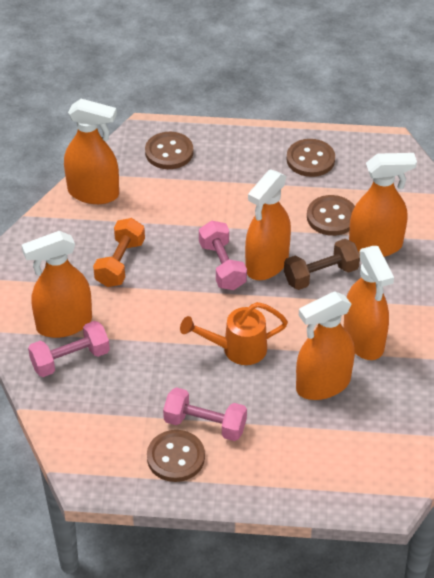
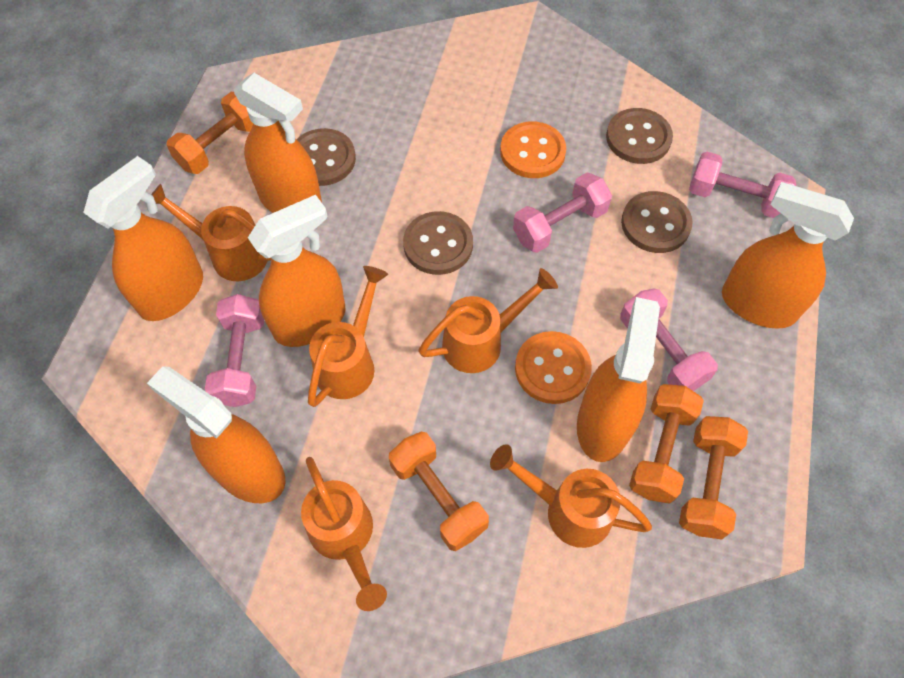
brown dumbbell: [284,239,360,290] = 1 -> none = 0
orange button: none = 0 -> [500,121,566,178] [515,331,592,404] = 2
orange dumbbell: [93,218,145,287] = 1 -> [167,92,253,174] [389,432,489,551] [629,384,704,504] [679,416,748,539] = 4
orange watering can: [180,302,288,365] = 1 -> [151,184,271,281] [301,457,387,611] [308,266,388,407] [418,268,558,373] [490,444,652,548] = 5
pink dumbbell: [28,321,110,377] [163,387,247,441] [199,221,247,290] = 3 -> [205,294,264,407] [513,173,612,253] [620,289,718,391] [689,152,796,218] = 4

